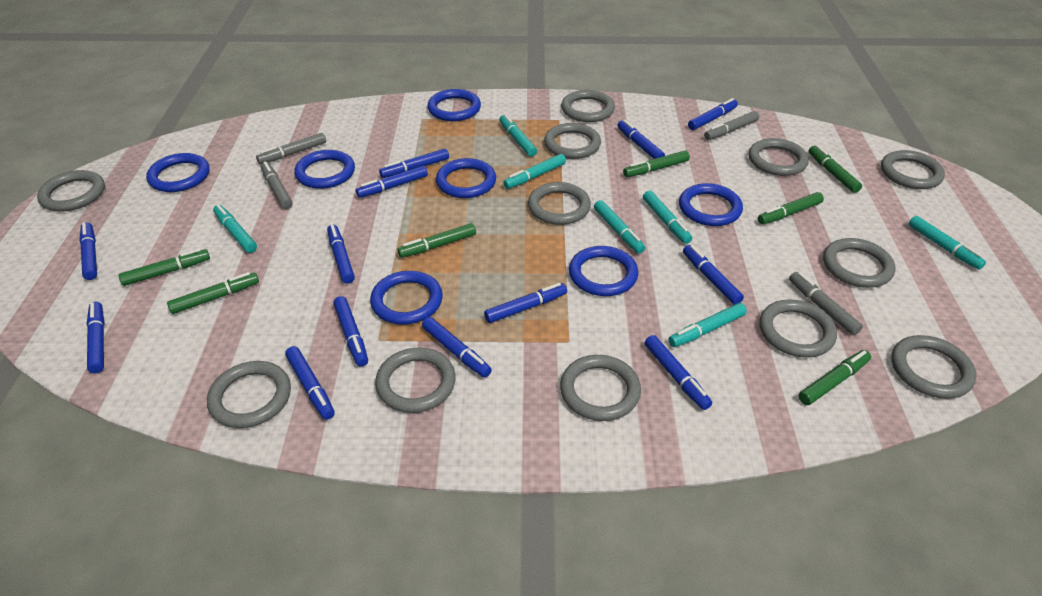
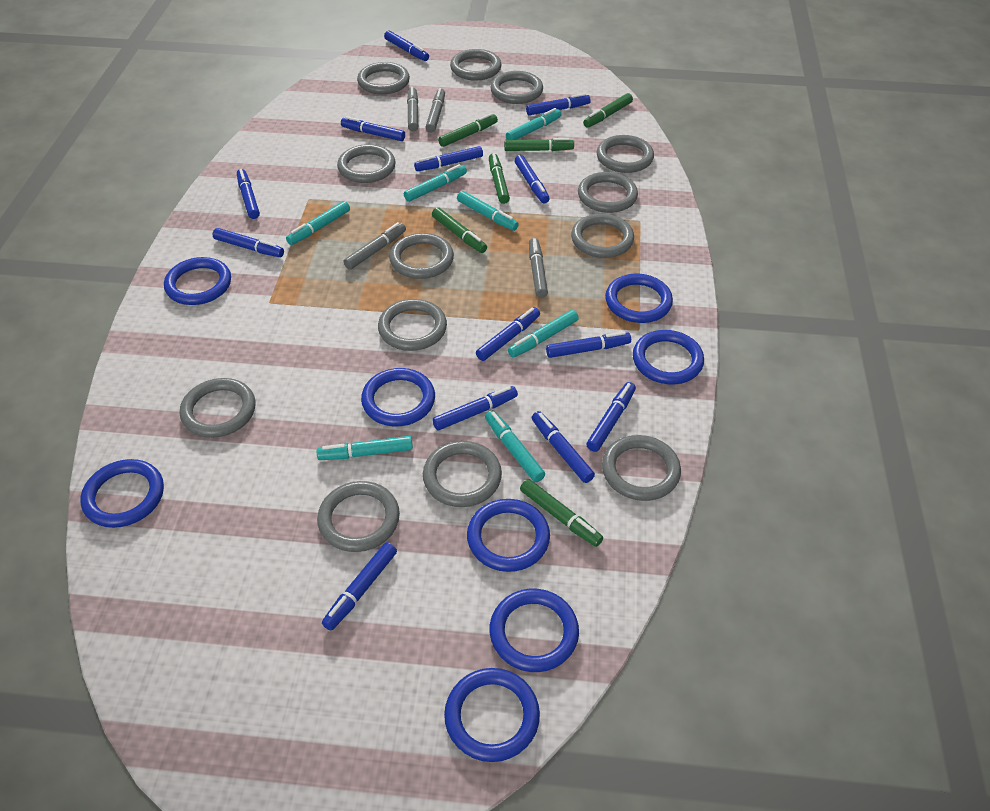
blue ring: [146,153,209,192] [294,150,355,189] [370,271,443,325] [427,89,481,121] [436,158,496,198] [569,246,638,296] [679,183,743,226] = 7 -> [81,459,164,528] [164,257,231,305] [361,368,435,427] [444,668,540,762] [467,499,550,572] [489,589,579,672] [605,274,673,323] [633,330,704,385] = 8
green marker: [118,248,210,286] [167,272,259,314] [397,223,476,258] [623,150,690,177] [758,192,824,224] [799,350,871,405] [809,145,862,193] = 7 -> [432,207,487,253] [438,113,498,147] [489,153,510,204] [504,138,574,151] [520,479,603,547] [583,93,633,128] = 6
grey ring: [37,170,105,212] [207,361,291,428] [375,347,456,413] [528,182,591,225] [544,123,601,159] [560,355,641,421] [561,90,615,122] [748,138,809,176] [759,300,837,358] [823,238,895,288] [881,150,945,189] [891,335,977,399] = 12 -> [180,378,255,438] [317,481,400,552] [337,144,396,183] [357,62,410,94] [378,299,447,351] [389,233,454,279] [423,441,502,507] [450,49,501,81] [491,71,543,104] [571,214,634,258] [578,172,638,213] [597,135,654,173] [602,435,681,501] = 13

